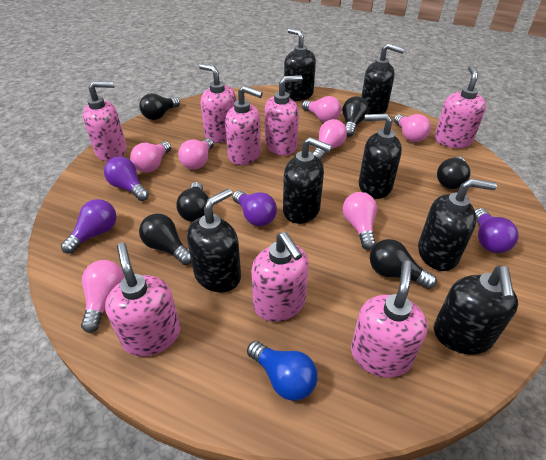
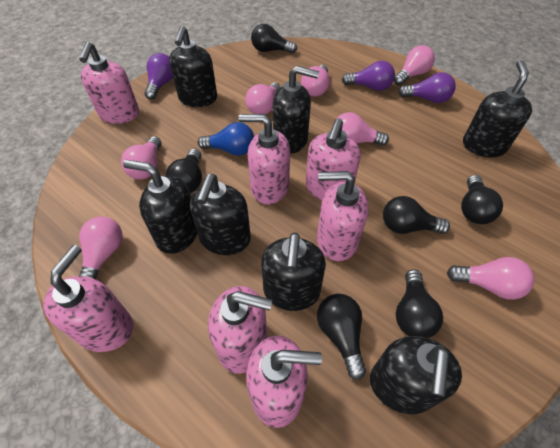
pink soap dispenser: [83,81,127,161] [105,242,180,357] [199,63,236,143] [225,86,263,165] [251,232,309,322] [265,75,303,156] [351,261,428,378] [434,65,486,148] = 8 -> [43,245,133,352] [79,42,139,124] [208,286,272,374] [239,114,290,204] [246,336,322,428] [306,118,361,200] [317,171,369,261] = 7
purple light bulb: [61,199,116,254] [104,157,149,201] [232,190,277,226] [475,208,519,253] = 4 -> [144,53,173,100] [342,61,395,91] [398,72,456,103] = 3

